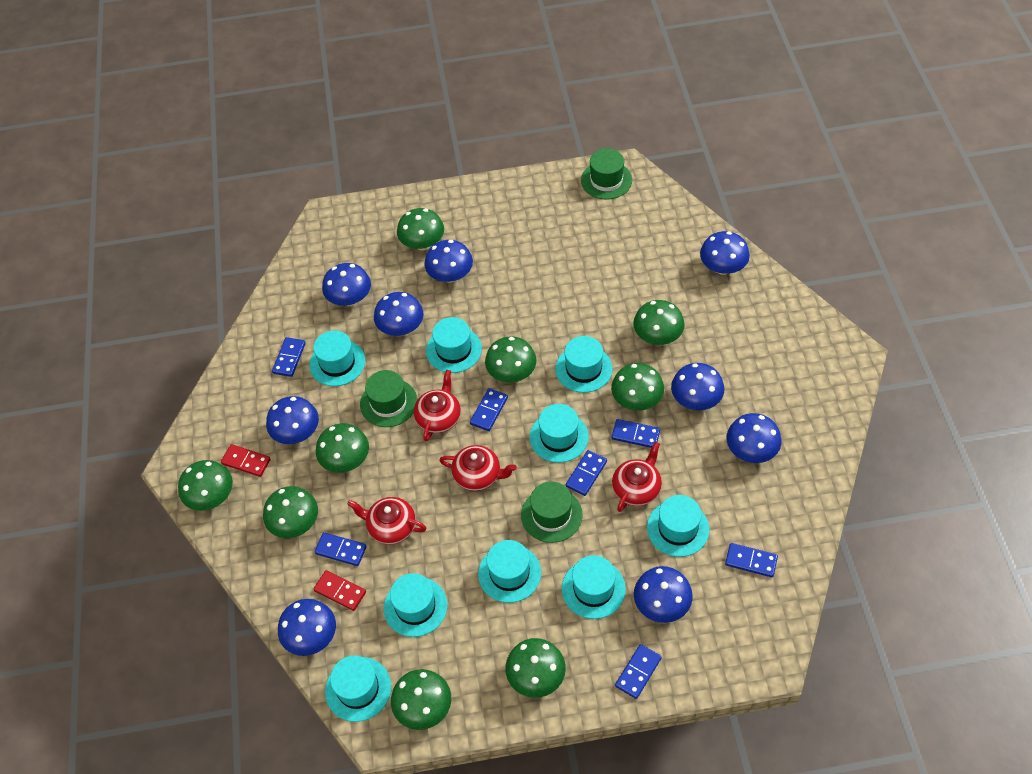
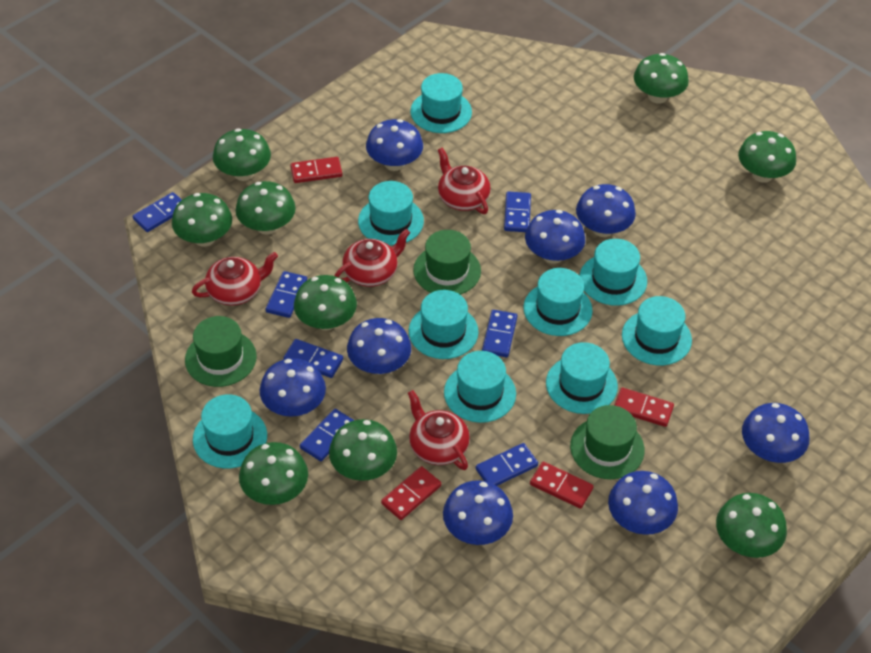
blue mushroom: [266,396,319,444] [278,599,336,656] [322,263,371,306] [374,292,423,336] [424,240,473,283] [634,566,693,623] [671,363,724,410] [700,231,750,275] [727,413,782,463] = 9 -> [260,358,326,417] [347,318,411,375] [366,119,423,171] [443,480,513,545] [525,210,585,264] [576,184,636,237] [608,471,678,535] [742,403,810,463] = 8
red domino: [221,444,271,477] [313,570,366,611] = 2 -> [290,157,342,183] [381,466,441,520] [530,462,594,509] [615,388,674,427] = 4

